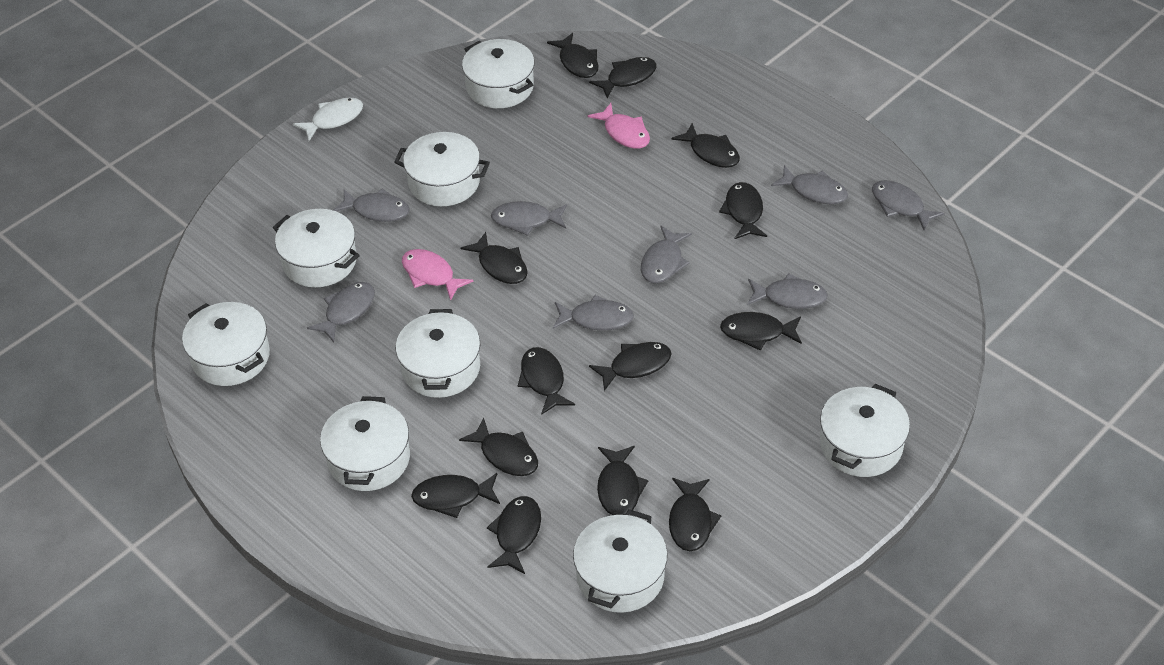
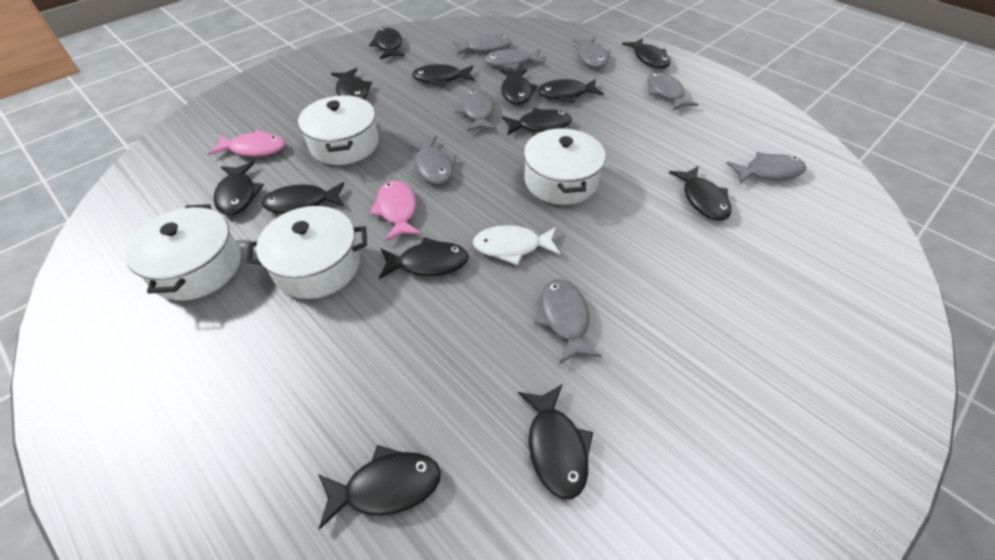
white pot: [182,302,270,386] [273,209,360,287] [320,396,410,491] [394,132,490,206] [395,309,480,398] [462,39,535,108] [573,509,668,613] [820,384,910,477] = 8 -> [125,204,241,301] [246,206,367,299] [298,95,379,165] [524,127,606,205] = 4

